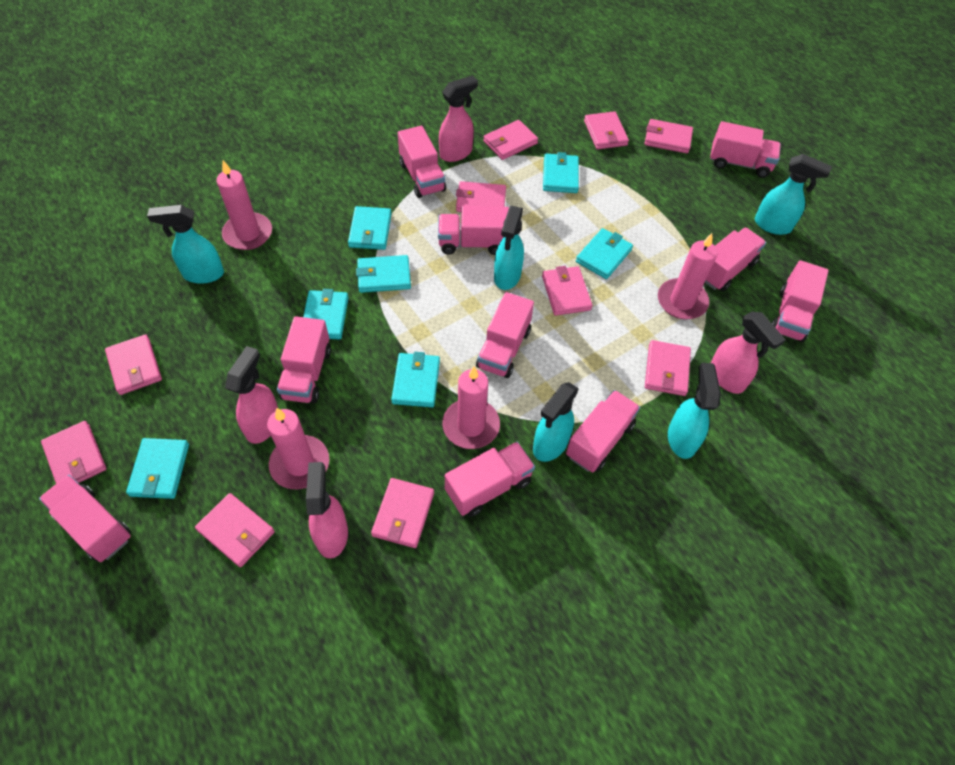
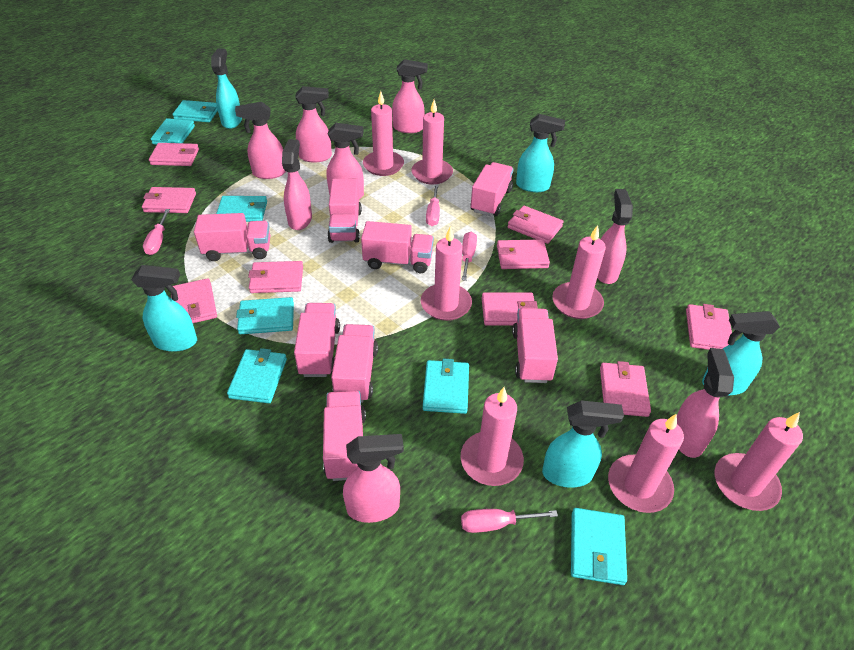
pink candle: [217,160,272,250] [267,408,330,489] [442,366,500,449] [658,233,718,319] = 4 -> [363,91,404,176] [411,100,453,185] [421,226,472,321] [460,387,524,486] [552,225,606,319] [608,413,684,513] [715,412,803,511] = 7
pink screwdriver: none = 0 -> [143,209,170,255] [426,184,440,226] [461,509,558,533] [462,232,477,281] = 4
pink spray bottle: [225,346,278,444] [306,462,348,558] [439,76,478,162] [711,312,786,394] = 4 -> [235,102,286,179] [282,139,312,230] [296,86,332,162] [327,123,364,199] [343,434,404,523] [392,59,428,133] [597,189,633,284] [677,348,734,458] = 8
pink truck: [39,475,131,562] [277,316,331,403] [398,126,446,198] [438,206,509,255] [445,442,535,517] [476,292,534,378] [566,390,640,473] [705,227,766,292] [710,121,781,178] [772,260,829,342] = 10 -> [194,213,270,261] [294,303,340,377] [323,391,366,481] [328,179,362,243] [331,324,378,403] [361,221,434,273] [470,162,513,216] [512,308,558,383] = 8
pink wallet: [41,421,107,484] [105,334,162,395] [195,493,275,567] [371,478,434,548] [456,181,506,212] [483,120,538,160] [542,266,592,316] [584,111,629,149] [644,119,693,154] [645,340,691,396] = 10 -> [142,187,196,213] [149,143,199,166] [171,278,217,323] [248,261,303,293] [482,292,538,325] [497,239,550,269] [507,206,563,244] [600,361,651,417] [686,304,732,350] = 9

